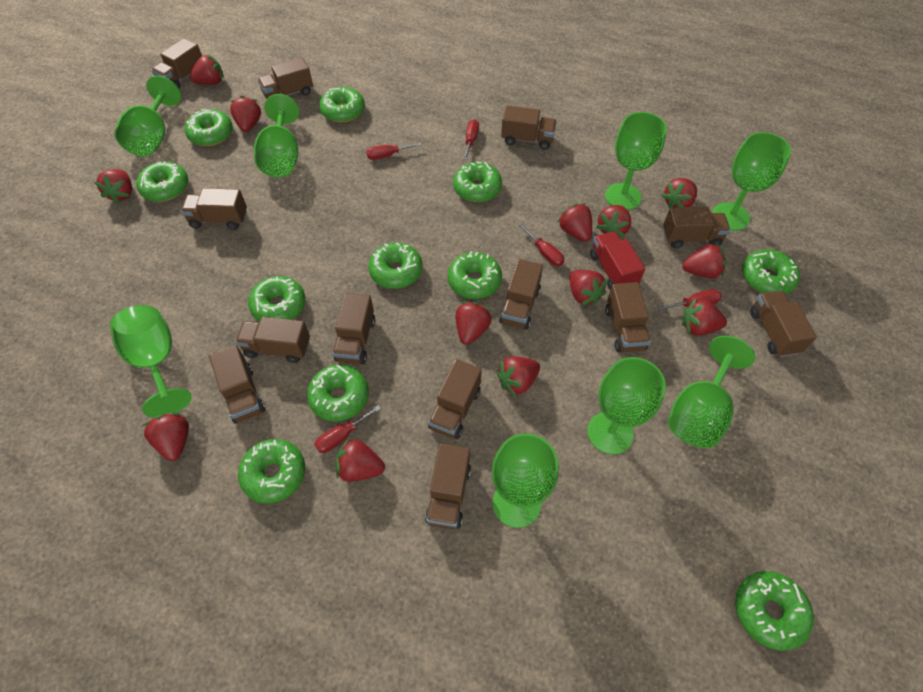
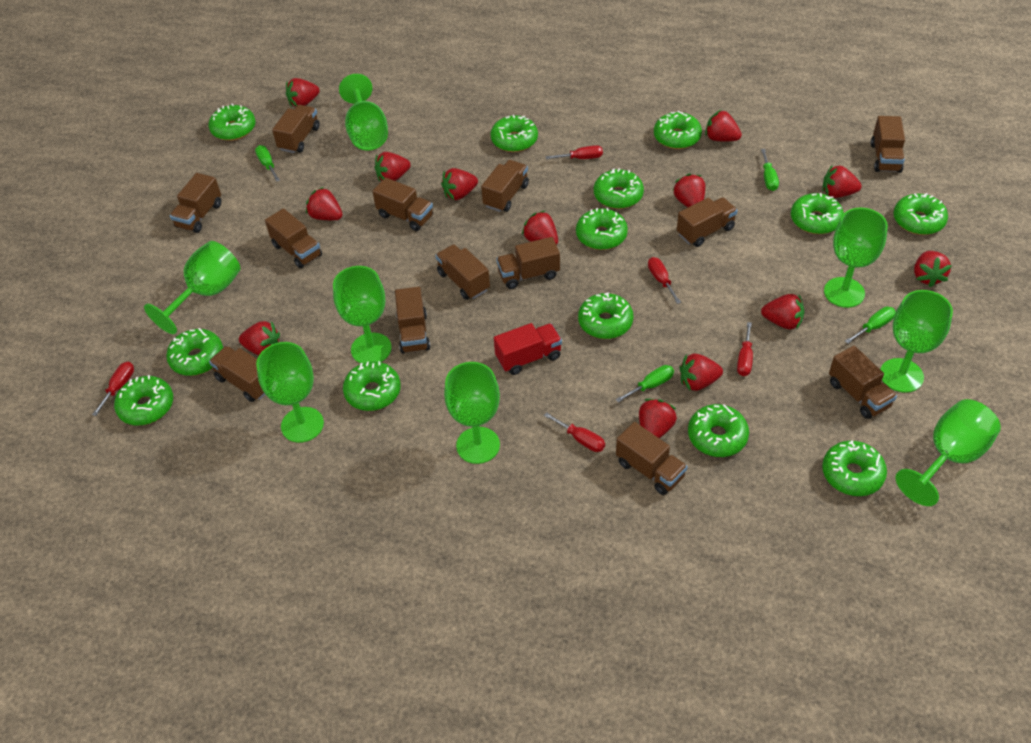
green donut: [136,161,188,202] [185,109,233,146] [238,439,305,504] [248,276,305,322] [307,364,369,422] [320,87,365,123] [368,242,422,289] [448,251,502,299] [453,162,502,202] [735,571,814,651] [742,249,800,295] = 11 -> [114,375,173,425] [166,328,223,376] [209,103,256,141] [343,361,401,411] [490,115,538,152] [576,208,628,250] [578,292,634,339] [594,168,644,209] [654,111,702,149] [688,404,749,457] [791,193,844,234] [822,440,887,496] [893,193,948,235] = 13
green screwdriver: none = 0 -> [255,145,280,182] [616,365,674,403] [761,149,779,191] [845,307,896,344] = 4

